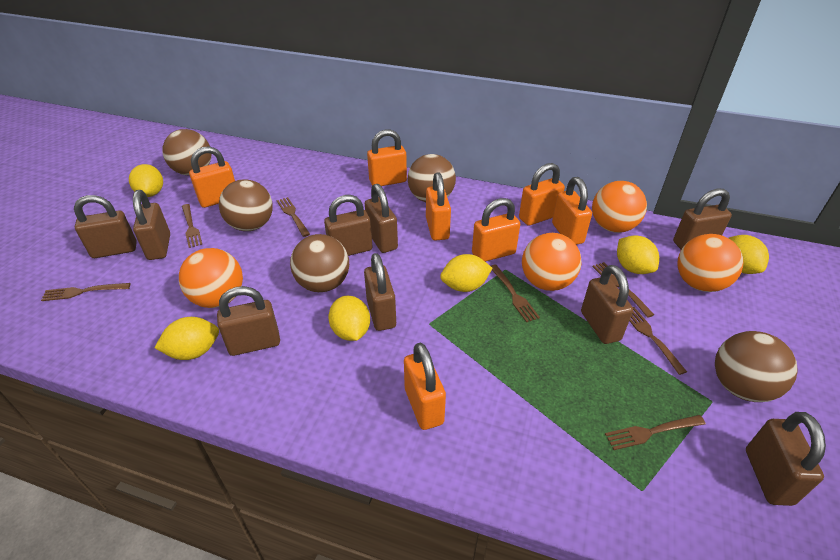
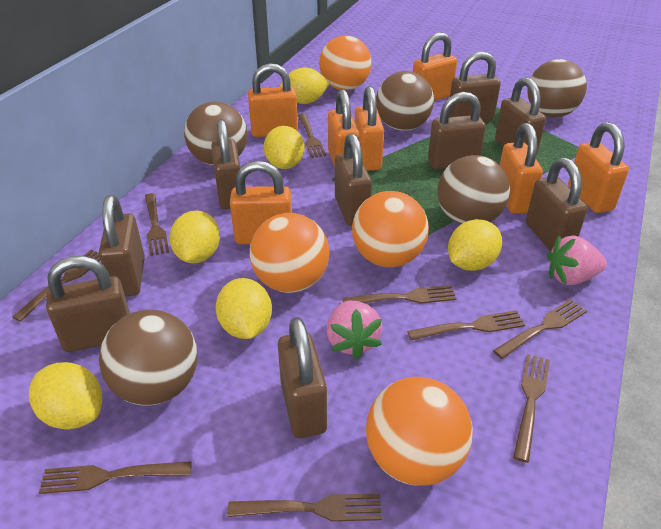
brown fork: [41,283,130,301] [182,204,202,248] [277,197,310,237] [491,264,540,322] [592,262,655,318] [605,415,706,450] [630,307,687,375] = 7 -> [12,250,101,322] [39,461,192,494] [145,193,169,256] [227,494,382,522] [298,113,326,158] [343,285,457,304] [407,310,525,341] [493,299,587,359] [513,354,550,463] = 9
pink strawberry: none = 0 -> [327,301,382,359] [547,235,607,285] = 2

